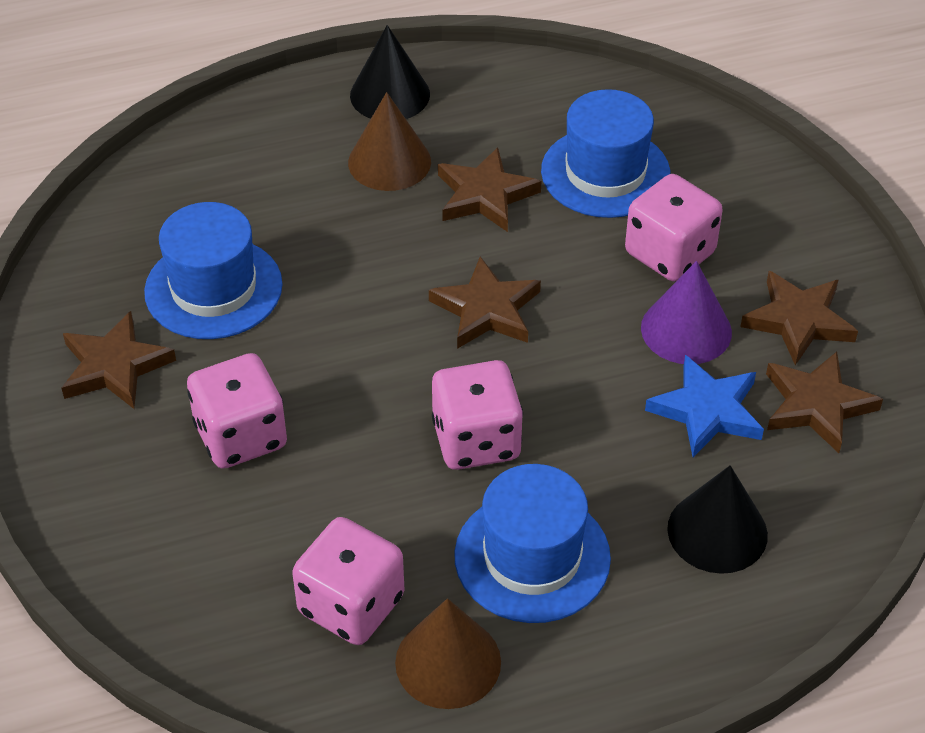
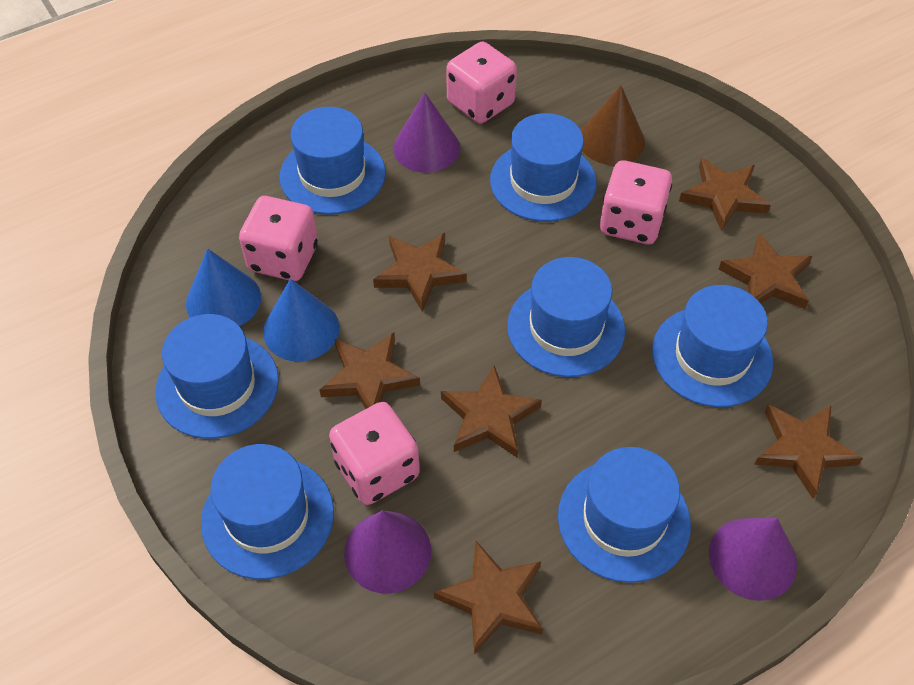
black cone: [350,25,430,119] [667,465,768,574] = 2 -> none = 0
blue cone: none = 0 -> [186,248,261,326] [263,279,340,361] = 2
blue hat: [144,202,283,339] [454,464,611,623] [541,89,670,218] = 3 -> [155,314,279,439] [201,444,334,579] [279,107,385,215] [490,113,597,222] [507,257,625,377] [558,447,691,583] [652,285,773,407] = 7
blue star: [645,355,764,457] = 1 -> none = 0
brown cone: [348,92,431,191] [395,598,501,709] = 2 -> [581,85,645,165] = 1
brown star: [62,311,176,409] [429,257,541,349] [438,147,541,232] [740,271,858,365] [766,352,883,453] = 5 -> [320,333,420,409] [373,233,467,312] [434,541,543,655] [441,365,542,458] [679,158,771,232] [719,233,813,309] [754,404,863,499] = 7
purple cone: [641,261,732,364] = 1 -> [344,511,431,593] [393,92,460,173] [709,518,797,601] = 3

